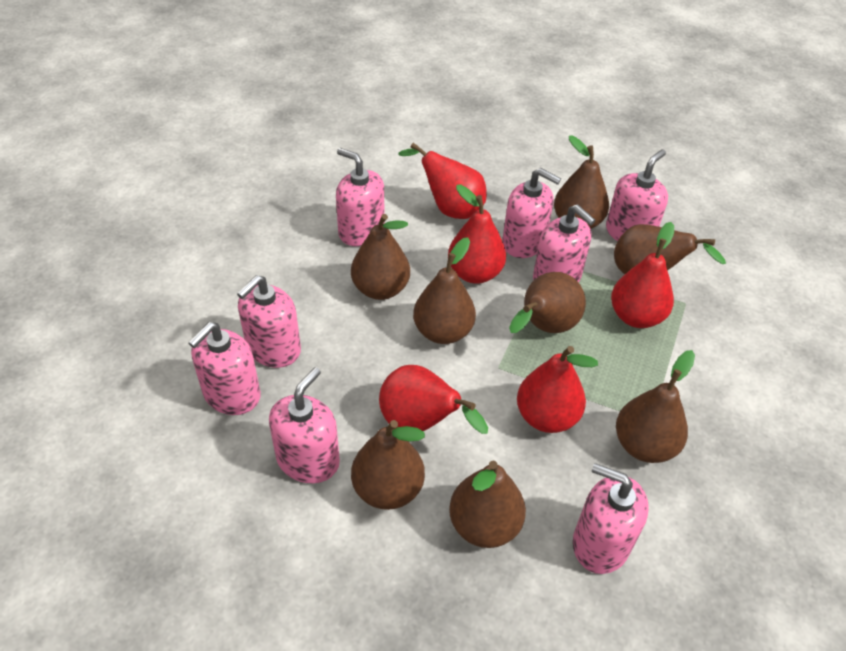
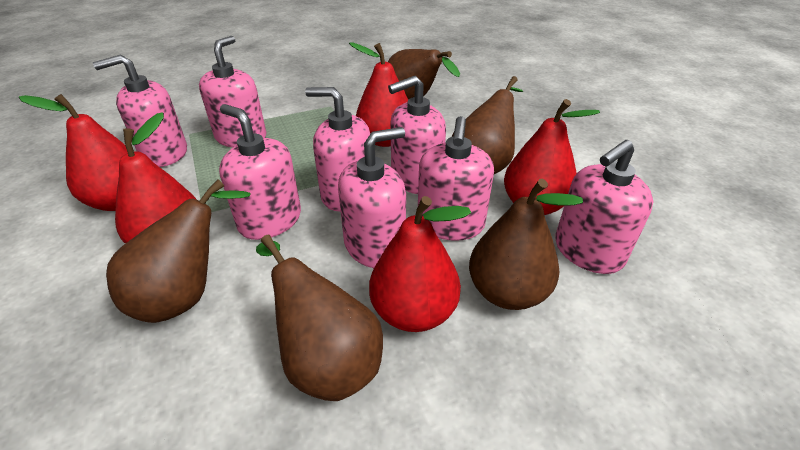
brown pear: [351,214,410,300] [351,420,425,510] [413,237,476,344] [449,461,526,548] [509,272,586,333] [554,135,609,229] [614,224,726,274] [616,350,695,463] = 8 -> [106,179,251,323] [256,235,383,401] [388,49,460,100] [452,76,523,174] [469,179,583,310] = 5

